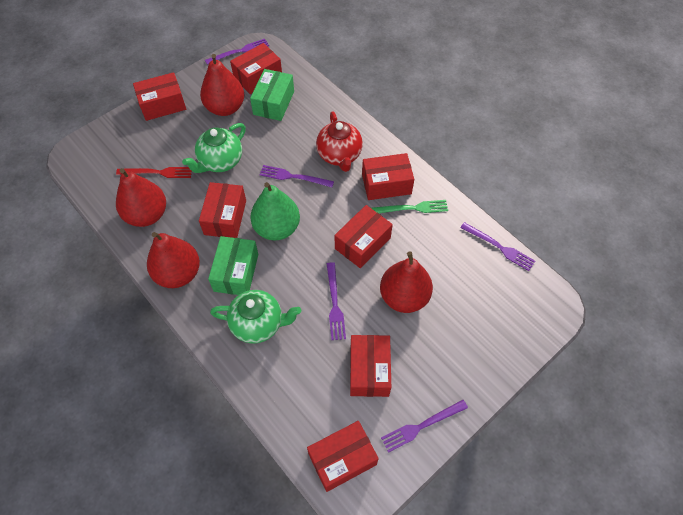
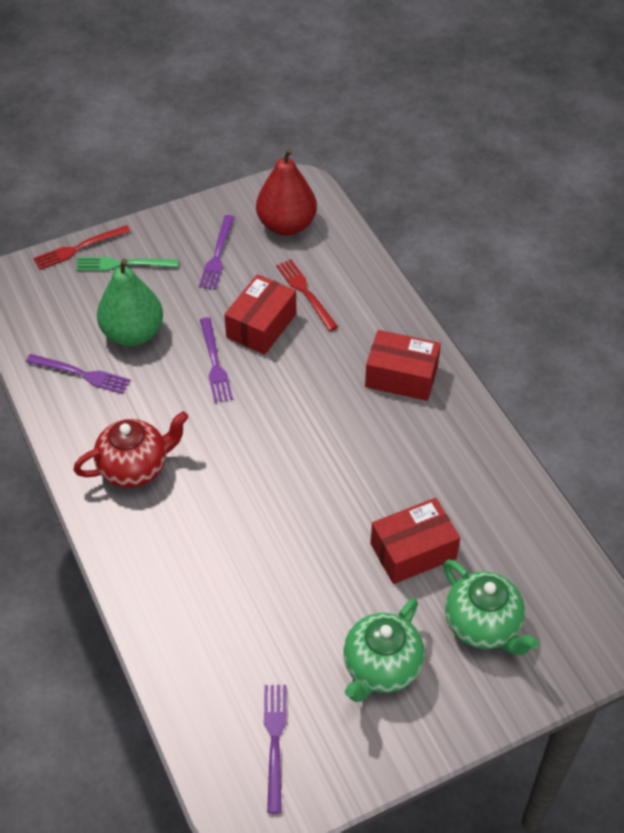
green box: [208,236,258,295] [250,69,294,121] = 2 -> none = 0
purple fork: [205,39,269,65] [260,165,334,187] [327,262,346,340] [381,400,468,453] [460,222,535,271] = 5 -> [26,354,131,394] [199,215,235,290] [200,317,233,403] [264,685,286,814] = 4
red box: [133,72,186,121] [199,182,246,238] [230,43,282,94] [307,421,379,492] [335,205,393,268] [350,335,391,397] [362,153,414,200] = 7 -> [224,274,296,355] [365,330,441,401] [371,498,460,584] = 3
red fork: [116,167,192,178] = 1 -> [33,225,131,270] [276,259,338,331] = 2
red pear: [116,168,166,227] [147,232,200,288] [200,54,244,116] [380,251,433,313] = 4 -> [256,148,317,236] = 1

